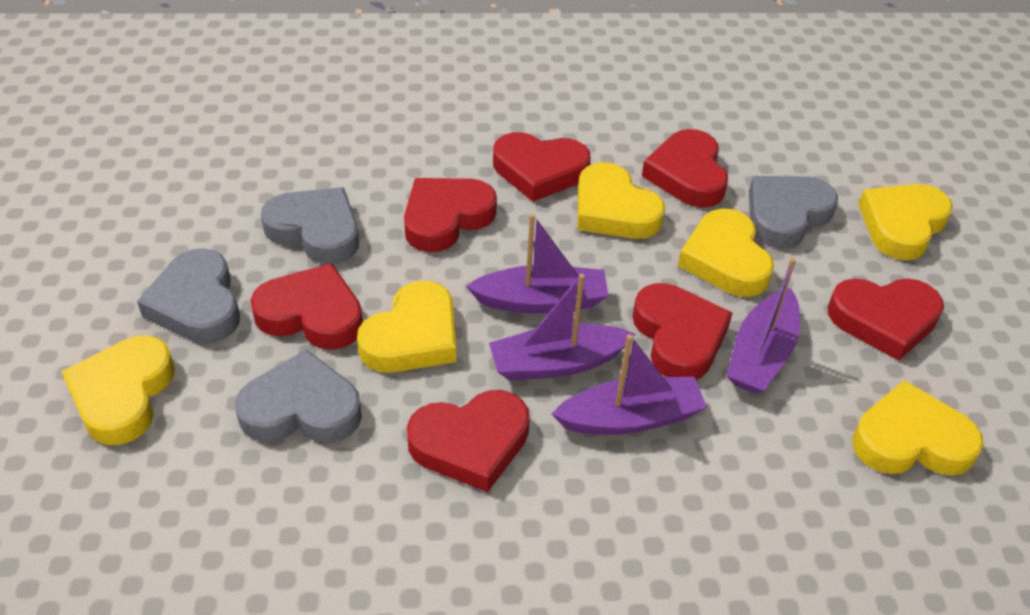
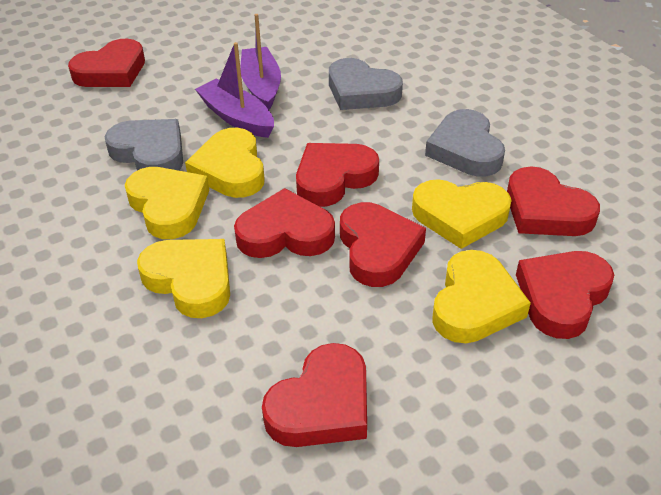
grey heart: [137,248,240,344] [235,349,362,443] [261,187,359,264] [749,176,838,249] = 4 -> [105,119,183,171] [329,58,403,110] [425,109,505,176] = 3
purple boat: [466,214,609,314] [489,274,636,381] [552,334,707,435] [727,258,800,394] = 4 -> [195,42,274,138] [240,14,281,110] = 2
yellow heart: [61,336,175,445] [357,281,456,373] [578,162,665,239] [678,209,774,297] [853,380,984,476] [858,184,953,260] = 6 -> [125,167,209,239] [137,239,230,318] [185,128,265,198] [412,179,512,249] [432,250,531,343] = 5

